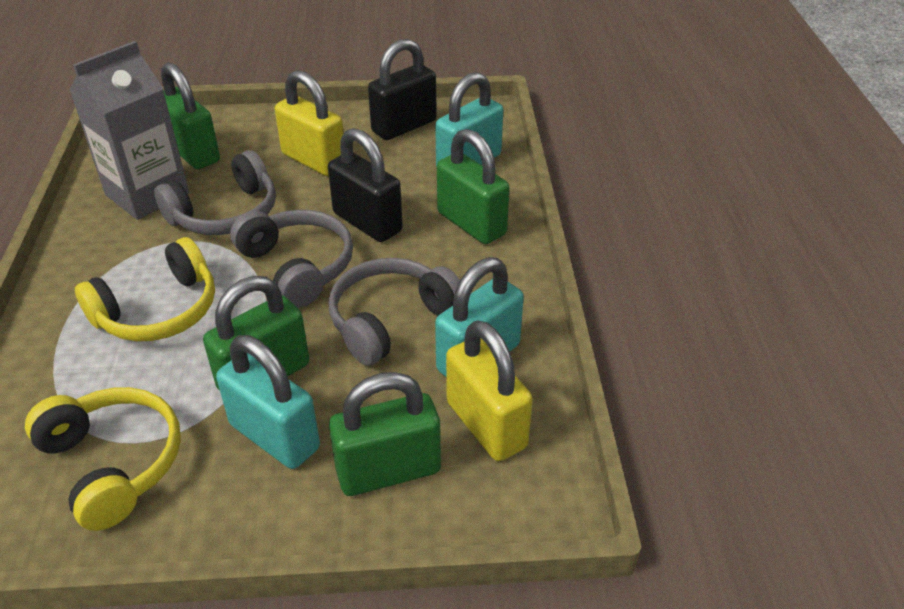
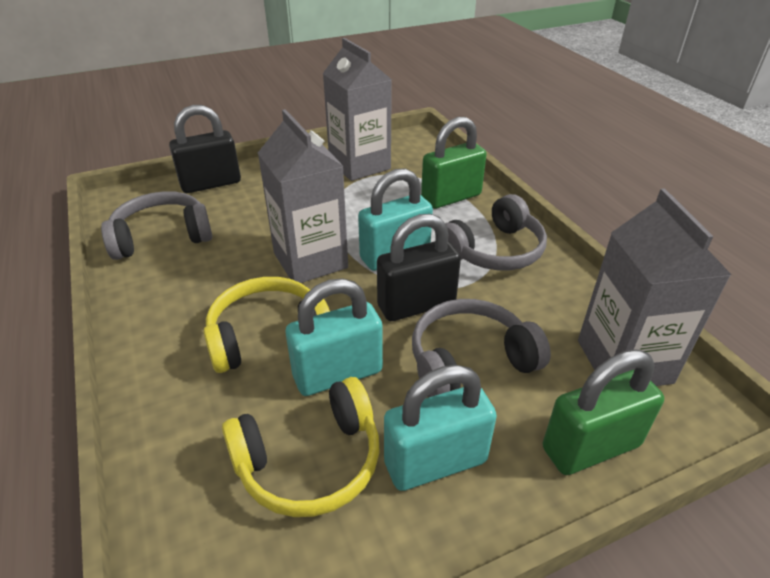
green padlock: [161,63,220,169] [203,276,309,391] [329,372,441,496] [437,129,510,244] = 4 -> [421,117,487,209] [543,349,664,475] = 2
grey carton: [69,41,189,220] = 1 -> [258,109,348,283] [323,38,392,181] [578,188,732,386] = 3
yellow padlock: [275,70,344,176] [446,320,533,461] = 2 -> none = 0

